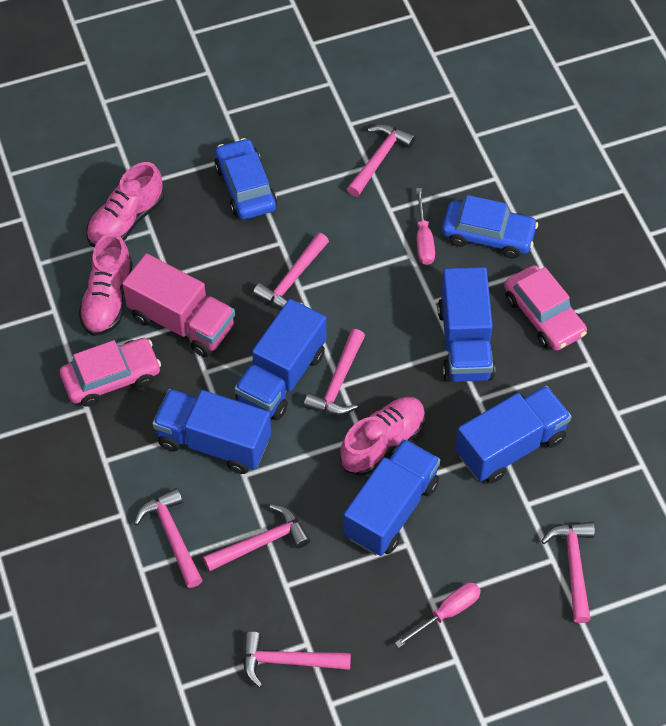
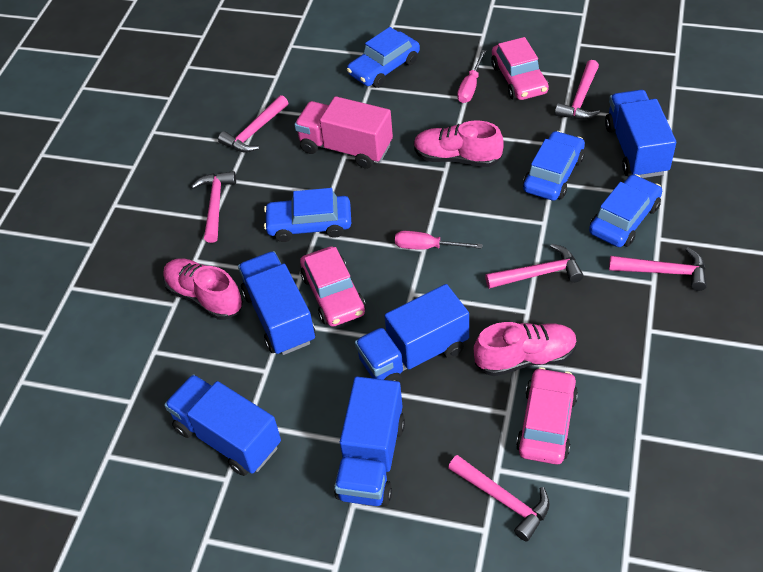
blue car: [215,138,277,219] [442,195,538,258] = 2 -> [264,188,351,242] [347,27,420,88] [523,131,585,201] [589,174,662,247] = 4
pink car: [60,338,161,407] [504,265,587,351] = 2 -> [300,246,366,327] [491,37,549,100] [516,367,578,464] = 3
pink hammer: [134,488,203,588] [203,504,310,572] [243,631,351,688] [253,233,329,308] [304,329,365,415] [347,124,416,197] [541,522,595,623] = 7 -> [191,171,236,243] [218,95,288,153] [448,455,550,542] [485,244,584,289] [555,60,600,120] [609,248,707,291] = 6

